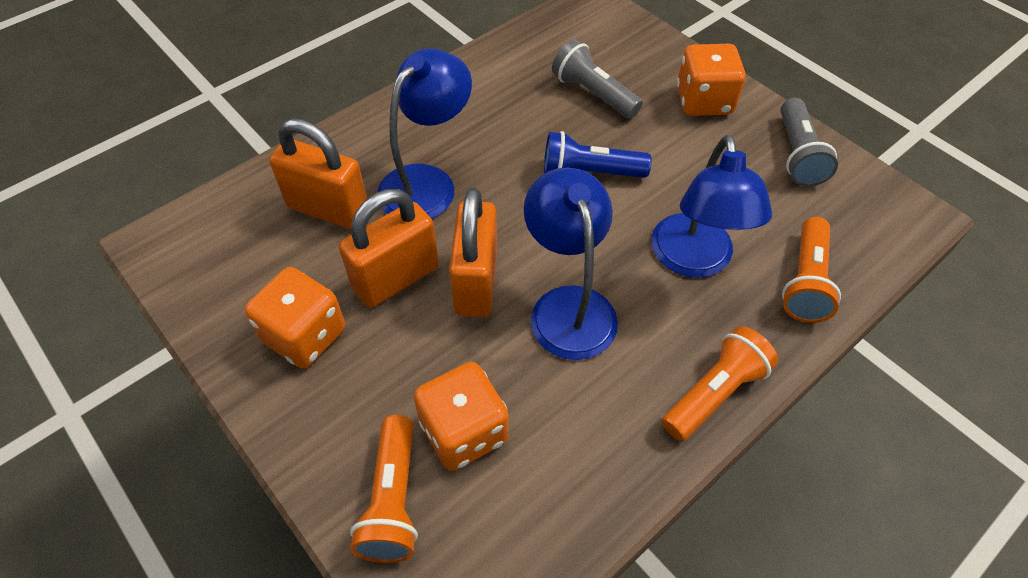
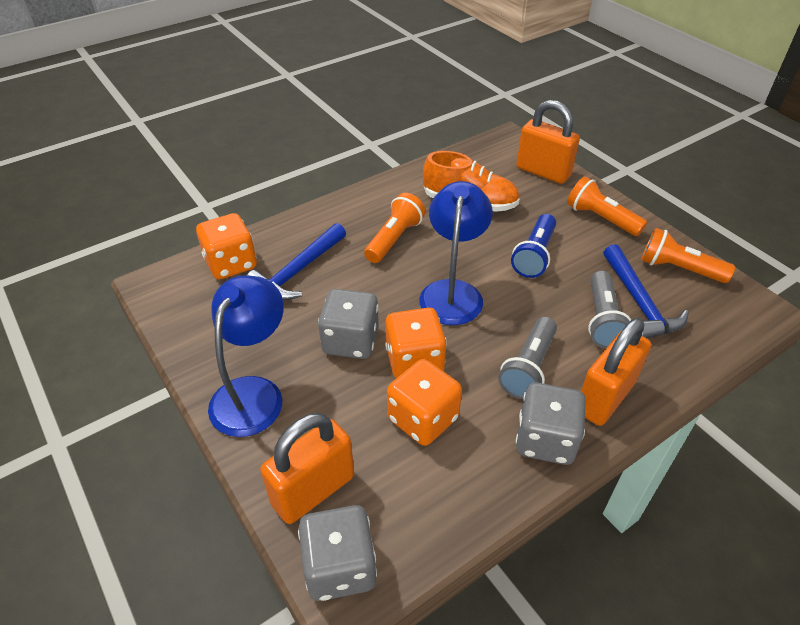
blue hammer: none = 0 -> [247,223,346,300] [603,244,689,339] = 2
blue lamp: [378,48,472,219] [524,168,618,360] [651,135,772,278] = 3 -> [208,275,284,437] [419,181,493,325] = 2
grey dice: none = 0 -> [298,505,377,601] [318,289,379,359] [516,383,586,465] = 3
orange shoe: none = 0 -> [423,151,520,212] = 1

